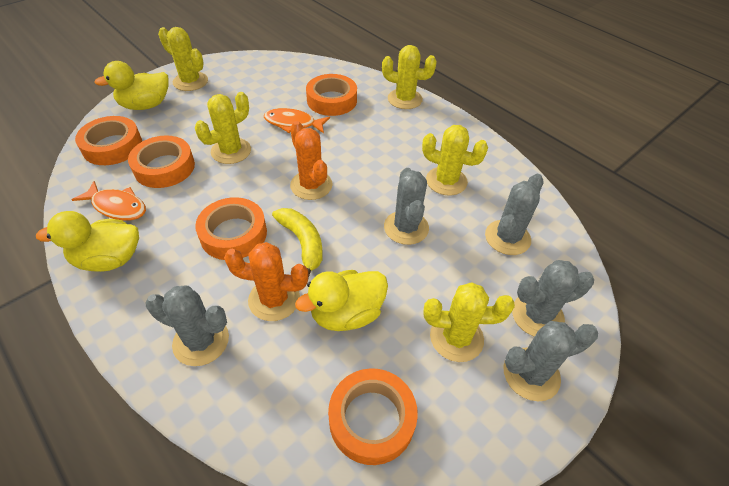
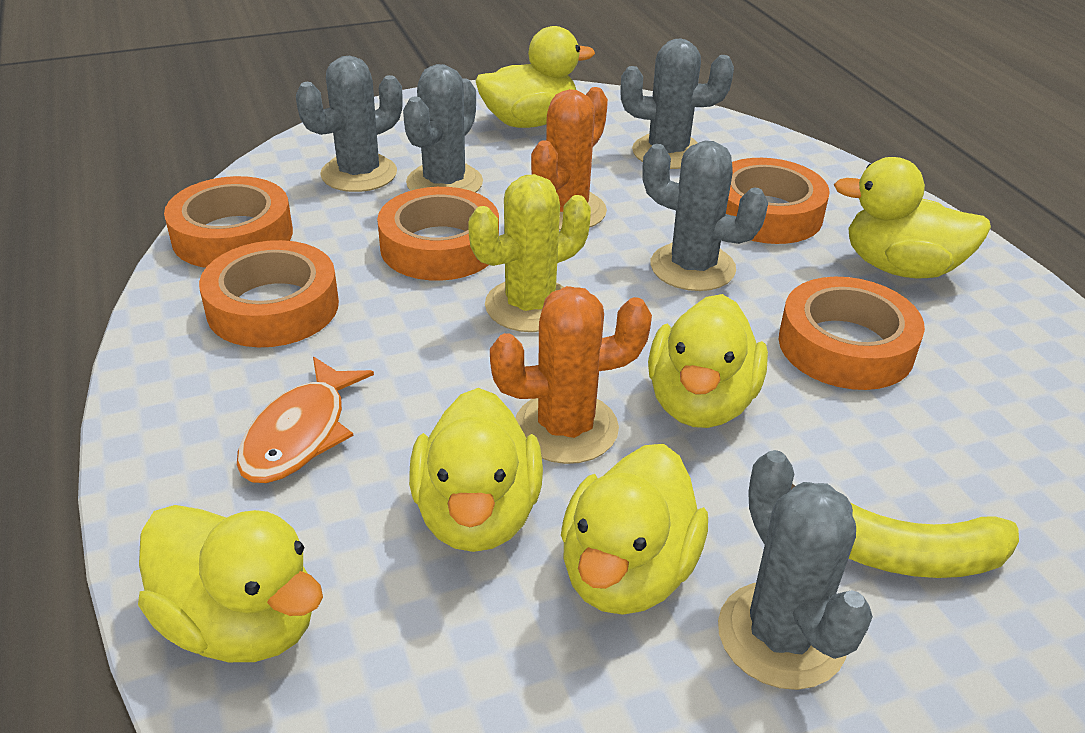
orange fish: [72,181,146,221] [264,108,330,133] = 2 -> [237,357,374,483] = 1
yellow cactus: [158,27,208,91] [195,92,251,164] [382,45,437,109] [422,125,488,196] [424,282,515,362] = 5 -> [468,174,591,332] = 1
yellow duck: [36,211,139,272] [94,61,169,110] [295,270,388,331] = 3 -> [138,505,323,662] [409,388,543,552] [475,26,595,128] [561,444,708,615] [648,294,768,428] [834,157,991,278] = 6

